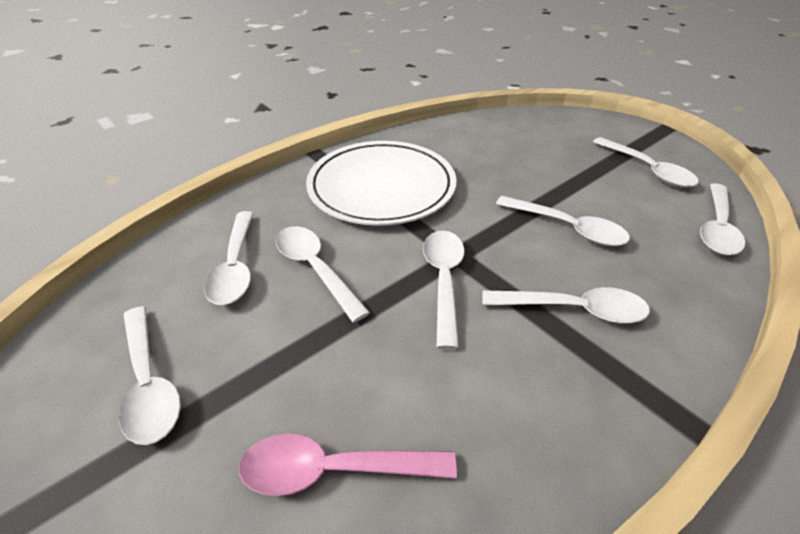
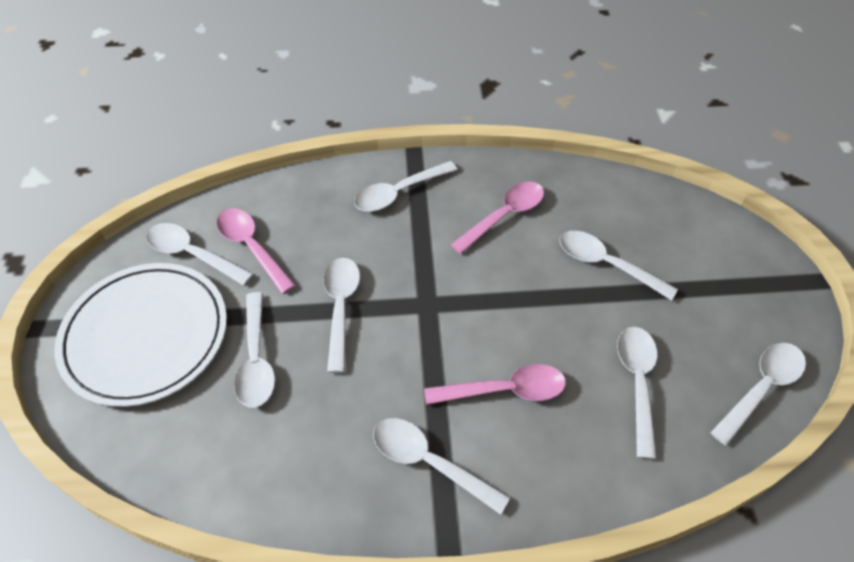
pink spoon: [239,434,457,496] = 1 -> [216,208,296,294] [424,364,566,405] [451,182,544,254] = 3

